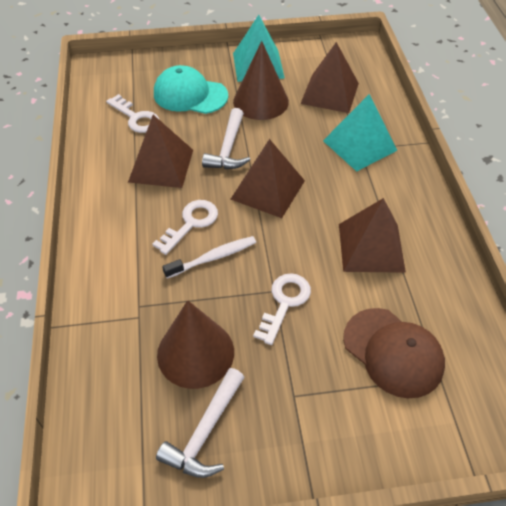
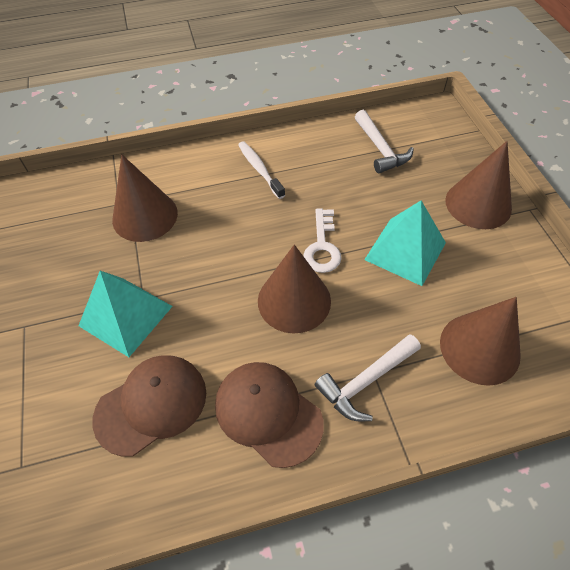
brown cap: [343,308,445,398] = 1 -> [93,355,206,457] [215,362,324,468] = 2
brown cone: [157,300,234,389] [233,41,289,120] = 2 -> [112,155,178,242] [258,245,331,333] [440,297,521,386] [445,141,512,229] = 4
brown pyramid: [128,115,193,188] [231,139,305,218] [300,42,359,113] [339,198,406,273] = 4 -> none = 0
turquoise cap: [154,65,228,114] = 1 -> none = 0
white key: [106,94,159,133] [152,200,218,255] [253,273,311,345] = 3 -> [303,208,342,273] = 1

